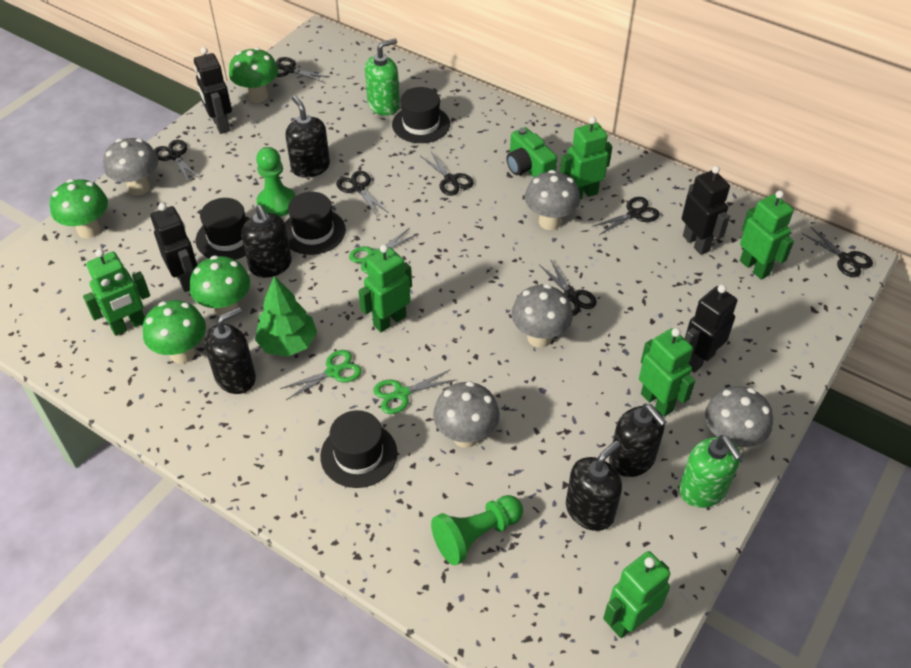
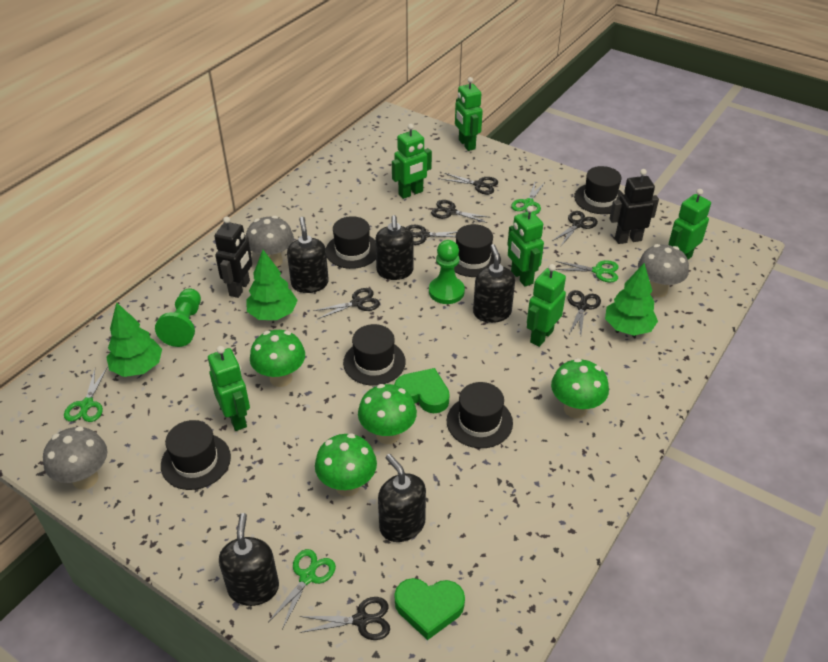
black hat: [196,198,250,260] [285,192,346,255] [320,410,397,488] [392,87,450,143] = 4 -> [161,420,231,490] [326,216,376,269] [343,324,406,386] [447,382,513,448] [454,224,501,277] [574,166,623,214] = 6
black robot: [150,203,197,292] [194,47,232,134] [682,166,730,255] [685,285,737,373] = 4 -> [214,216,252,298] [610,169,659,244] = 2
green camera: [507,127,557,177] = 1 -> none = 0
green heart: none = 0 -> [394,368,450,413] [394,578,465,640] = 2
green scissors: [280,350,362,400] [349,228,418,273] [373,369,455,414] = 3 -> [64,367,108,422] [268,549,336,629] [511,182,545,215] [555,260,618,282] = 4
green soap dispenser: [365,39,400,116] [679,435,742,508] = 2 -> none = 0
green tree: [255,276,317,357] = 1 -> [106,302,162,377] [247,250,298,320] [605,263,658,336] = 3
grey mushroom: [103,138,158,196] [433,381,500,448] [511,284,573,348] [525,170,580,230] [705,386,773,450] = 5 -> [43,426,108,489] [246,216,294,267] [638,244,689,297] = 3

